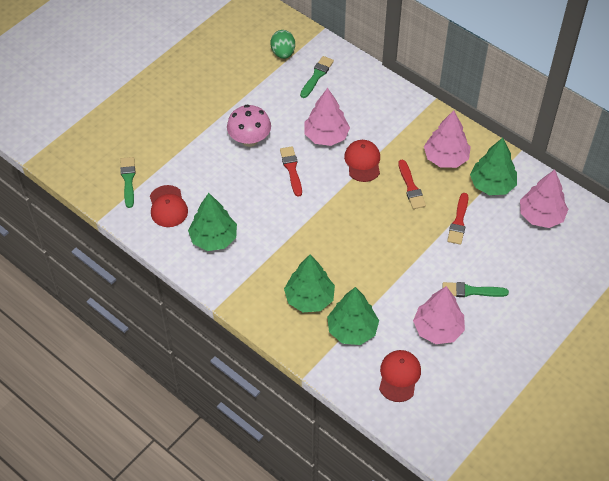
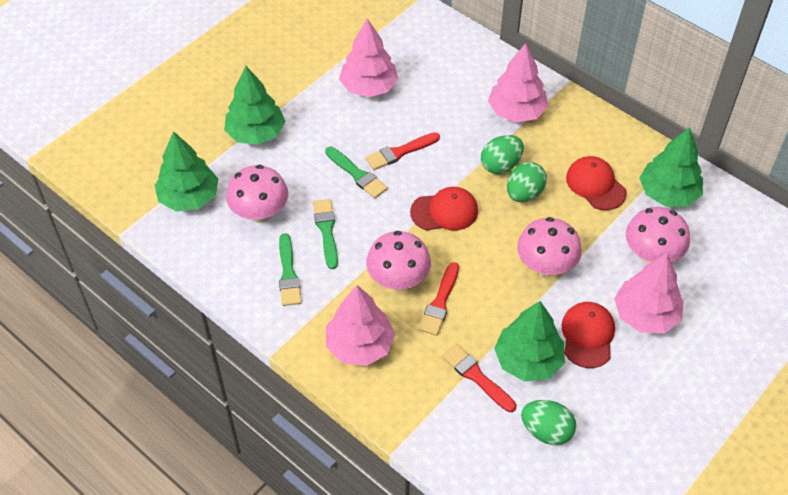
green egg: [270,30,295,59] = 1 -> [481,135,524,174] [507,162,547,202] [521,400,576,445] = 3
pink mushroom: [227,105,271,147] = 1 -> [226,165,288,223] [366,231,431,290] [517,217,582,277] [626,207,690,264] = 4

